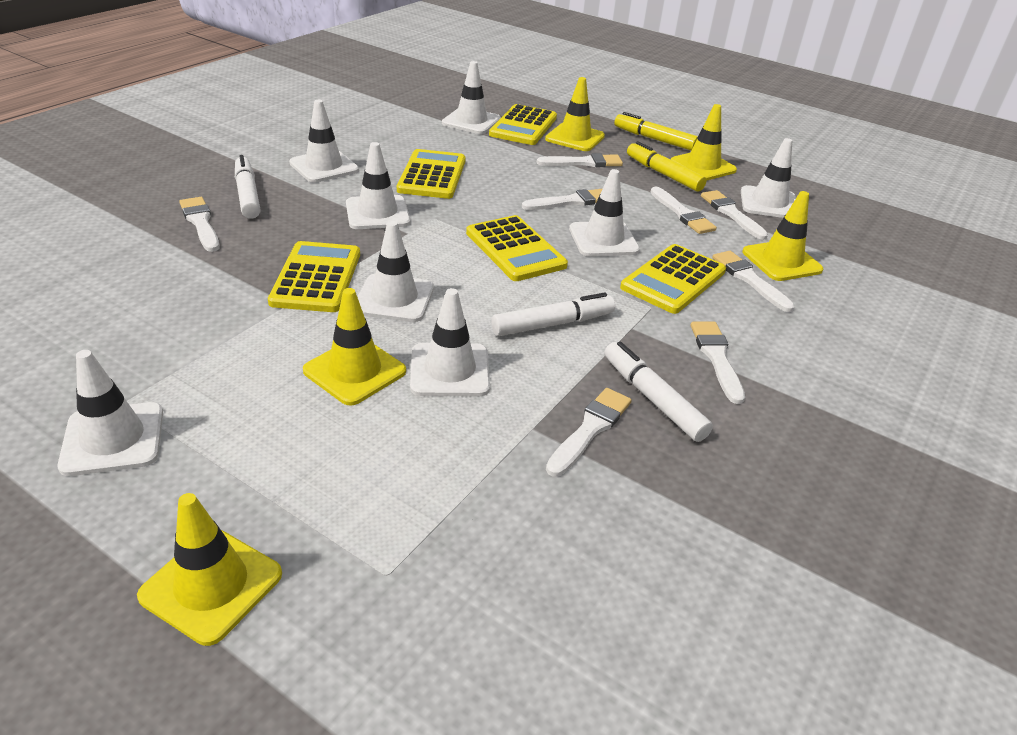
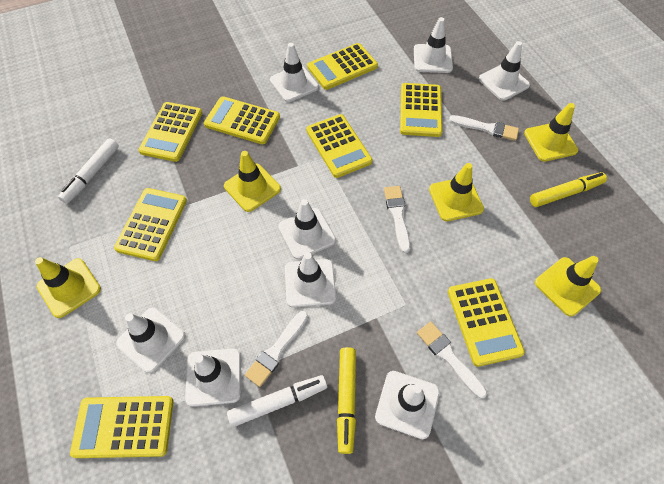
white brush: [179,197,220,252] [522,189,602,210] [537,153,623,167] [546,388,632,477] [650,187,717,234] [691,322,745,404] [701,190,768,240] [712,251,795,312] = 8 -> [245,311,308,387] [384,186,410,253] [417,322,487,399] [449,115,519,141] = 4
white marker: [235,155,261,219] [491,293,615,336] [604,342,713,442] = 3 -> [58,138,119,204] [227,375,327,427] = 2
yellow calculator: [268,241,360,312] [397,149,466,199] [466,215,568,281] [489,104,557,145] [620,244,726,314] = 5 -> [70,396,174,458] [114,188,187,261] [138,102,202,162] [204,96,280,144] [306,114,373,178] [307,43,378,90] [400,83,442,137] [448,278,525,367] = 8

